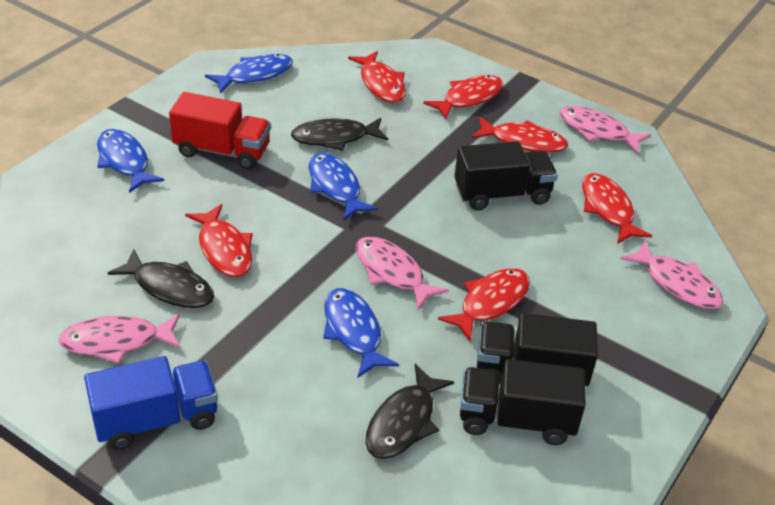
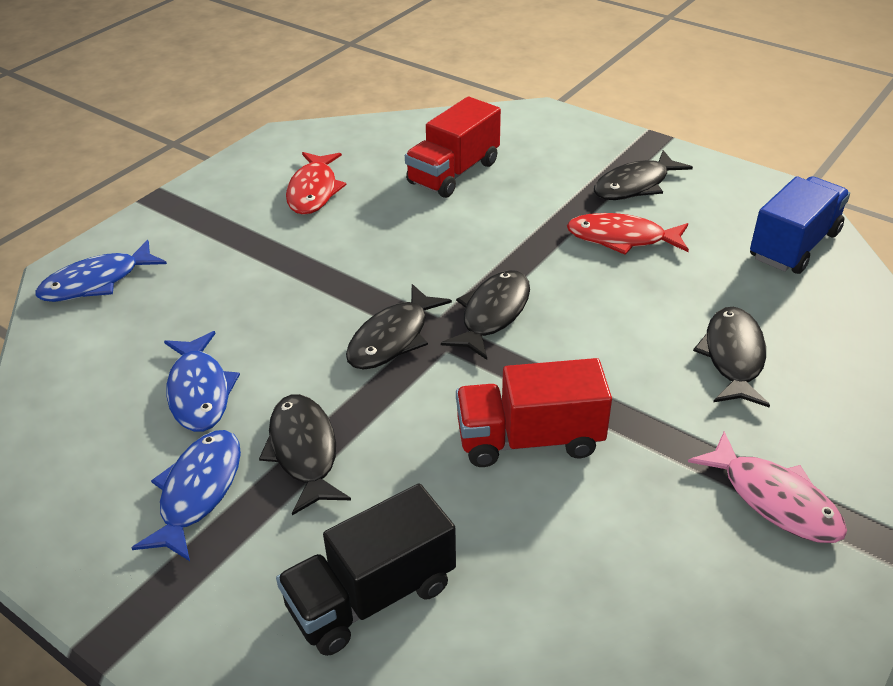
black fish: [108,249,214,308] [291,118,388,151] [366,364,454,459] = 3 -> [259,394,351,515] [346,284,452,370] [441,270,530,360] [594,150,693,200] [693,307,770,408] = 5
black truck: [454,141,558,211] [460,359,586,445] [477,313,598,386] = 3 -> [276,483,456,656] = 1
blue fish: [97,129,164,193] [205,54,293,94] [309,153,378,221] [323,288,399,378] = 4 -> [36,240,167,302] [132,430,241,561] [164,331,240,432] = 3
pink fish: [58,314,181,364] [356,236,448,310] [559,106,651,154] [620,240,723,309] = 4 -> [688,431,847,543] = 1
red fish: [185,204,253,277] [348,51,406,103] [423,75,503,119] [438,268,530,341] [472,117,568,153] [582,173,652,244] = 6 -> [286,152,346,215] [567,213,689,255] = 2
red truck: [169,92,271,169] = 1 -> [405,97,501,198] [456,358,612,467] = 2

